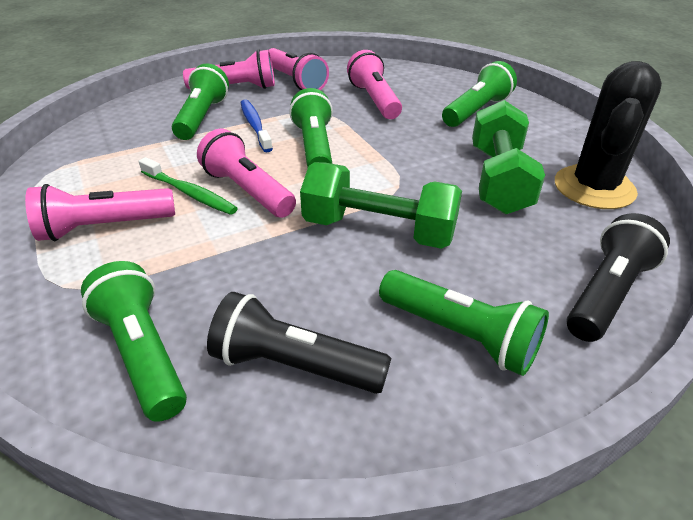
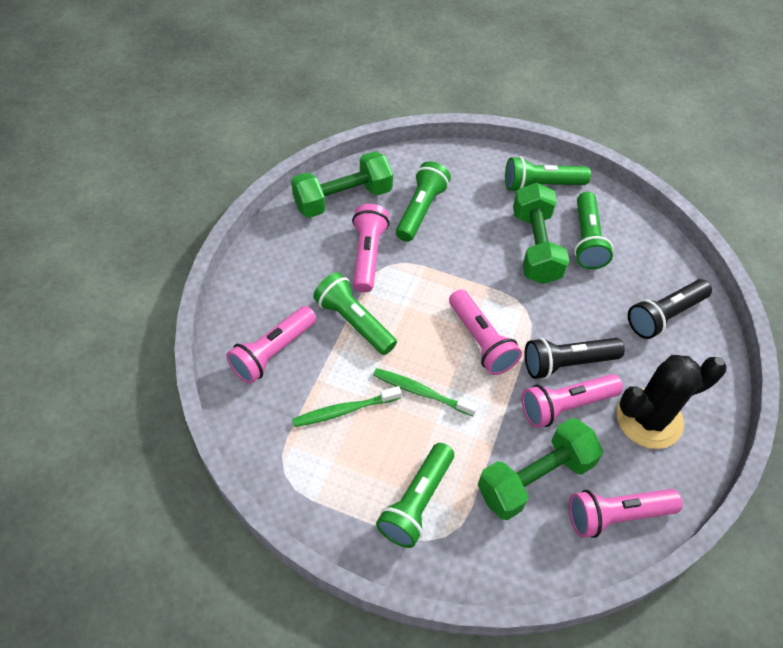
blue toothbrush: [240,99,273,152] = 1 -> none = 0
green dumbbell: [300,162,462,249] [472,100,545,214] = 2 -> [291,151,393,218] [478,418,603,520] [513,182,569,284] = 3
green toothbrush: [139,157,238,215] = 1 -> [292,386,401,427] [373,368,478,416] = 2

